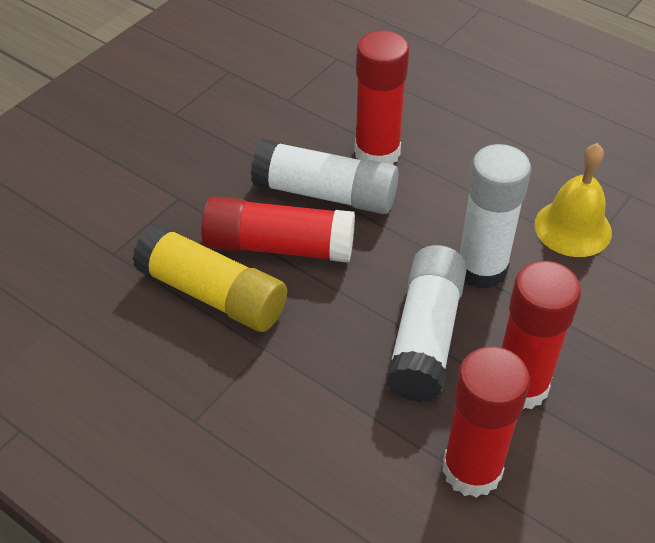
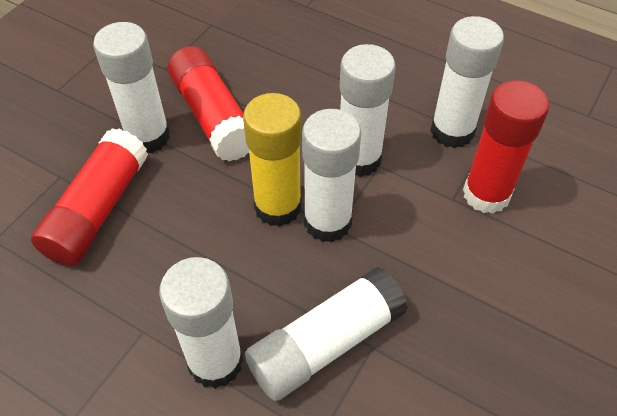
red glue stick: [201,196,355,263] [355,31,409,164] [442,347,530,498] [502,261,581,409] = 4 -> [31,128,148,266] [167,46,249,162] [463,80,549,214] = 3
white glue stick: [251,139,398,214] [386,245,467,402] [459,144,531,289] = 3 -> [93,22,170,153] [159,257,243,389] [245,267,408,401] [302,109,361,242] [339,44,396,177] [430,16,504,148] = 6
yellow bell: [534,143,612,257] = 1 -> none = 0

